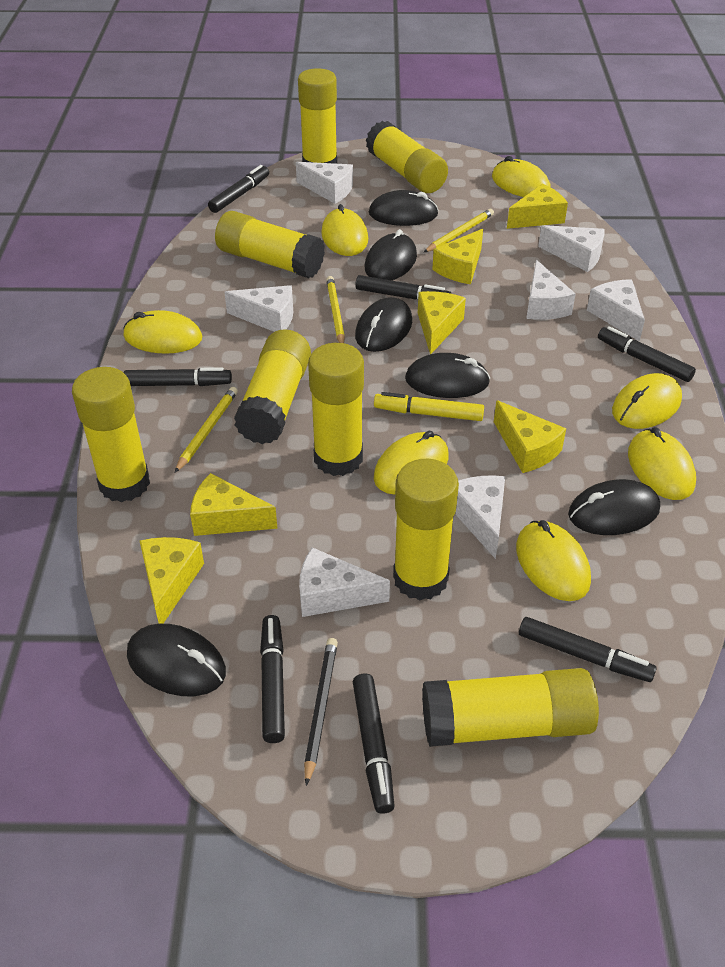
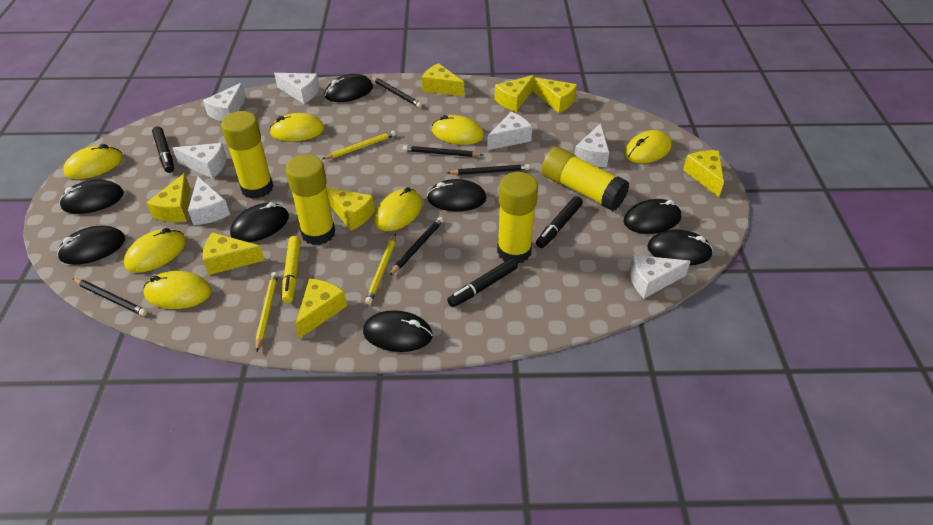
black marker: [124,367,232,386] [208,165,269,213] [260,615,285,743] [353,674,395,814] [355,275,451,300] [519,617,657,682] [598,326,696,382] = 7 -> [152,126,174,173] [447,258,518,307] [536,196,583,248] = 3
black mouse: [127,624,226,696] [355,297,412,352] [365,229,417,280] [369,190,438,226] [405,353,490,398] [568,479,660,535] = 6 -> [57,226,125,265] [59,180,124,214] [230,202,289,242] [325,74,373,102] [363,310,433,352] [427,179,487,211] [623,199,681,234] [647,230,713,265] = 8
black pencil: [304,638,338,786] = 1 -> [72,278,147,316] [371,77,422,108] [389,217,444,276] [403,145,483,157] [447,164,530,175] = 5
yellow cheese: [140,537,204,624] [190,473,278,536] [418,291,466,354] [432,229,483,284] [494,400,566,473] [507,184,568,229] = 6 -> [146,173,190,222] [203,232,265,275] [295,279,347,339] [326,187,375,231] [422,63,464,96] [494,75,534,112] [533,77,577,113] [683,150,724,197] = 8
yellow glue stick: [72,367,150,502] [215,211,325,278] [234,329,311,444] [298,68,337,164] [308,343,364,476] [366,121,448,193] [393,459,459,600] [422,668,599,747] = 8 -> [221,111,273,199] [285,154,335,245] [497,172,538,264] [542,147,629,211] = 4

